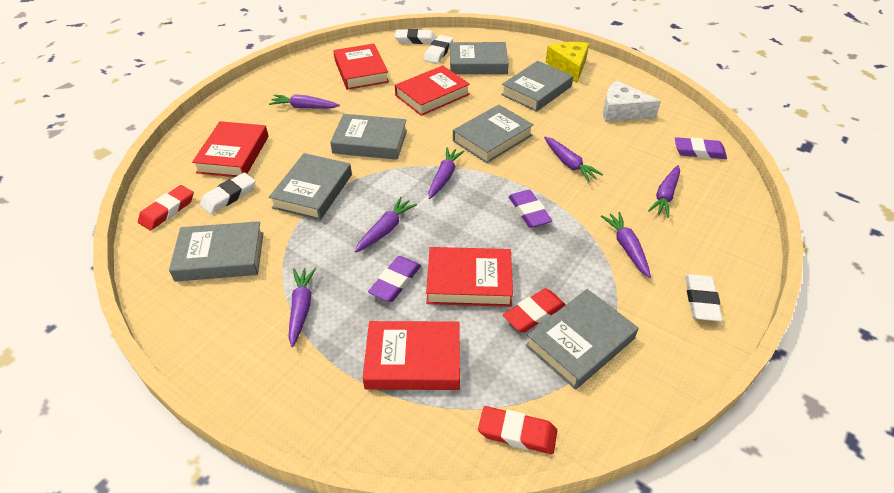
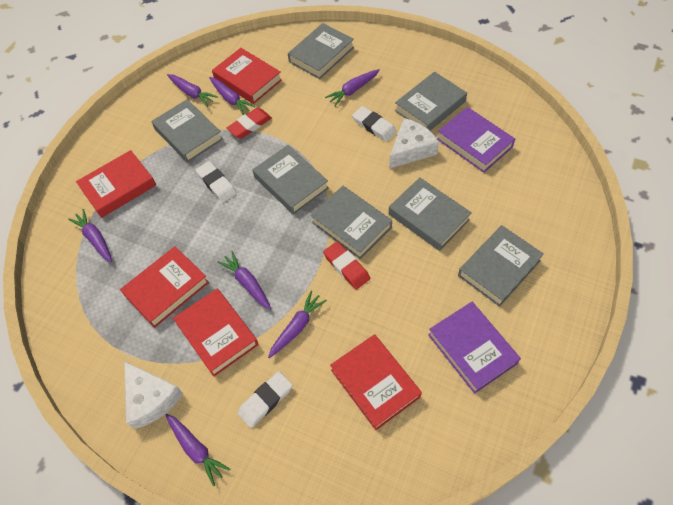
purple book: none = 0 -> [428,302,521,394] [437,107,515,173] = 2
purple eraser: [368,256,421,302] [508,190,552,228] [675,137,727,159] = 3 -> none = 0
red eraser: [138,185,194,230] [478,406,557,454] [503,288,566,333] = 3 -> [227,108,272,138] [323,241,370,290] = 2
white cheese: [603,80,661,122] = 1 -> [124,361,183,429] [389,118,439,169] = 2
white eraser: [200,172,255,214] [395,29,436,44] [424,35,453,63] [685,274,723,321] = 4 -> [195,161,237,203] [237,371,293,428] [352,106,397,142] = 3
yellow cheese: [546,42,589,83] = 1 -> none = 0

